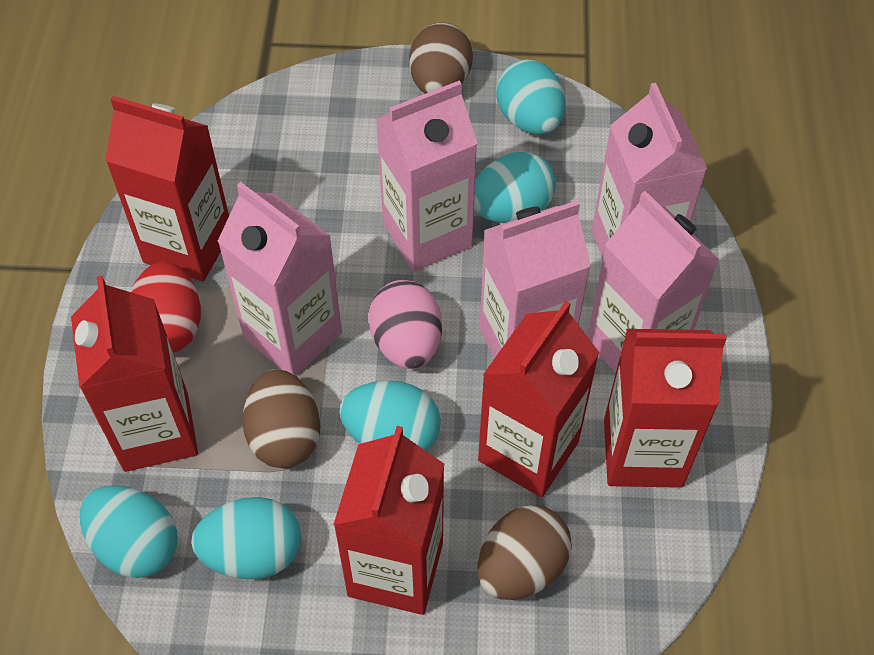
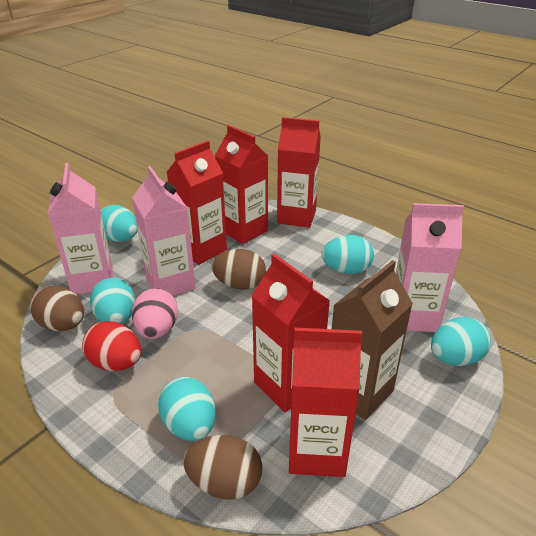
brown carton: none = 0 -> [332,260,413,420] = 1
pink carton: [217,182,342,376] [376,81,478,272] [479,200,591,358] [587,191,719,373] [592,83,707,259] = 5 -> [48,163,113,294] [132,166,196,296] [396,203,464,332] = 3

